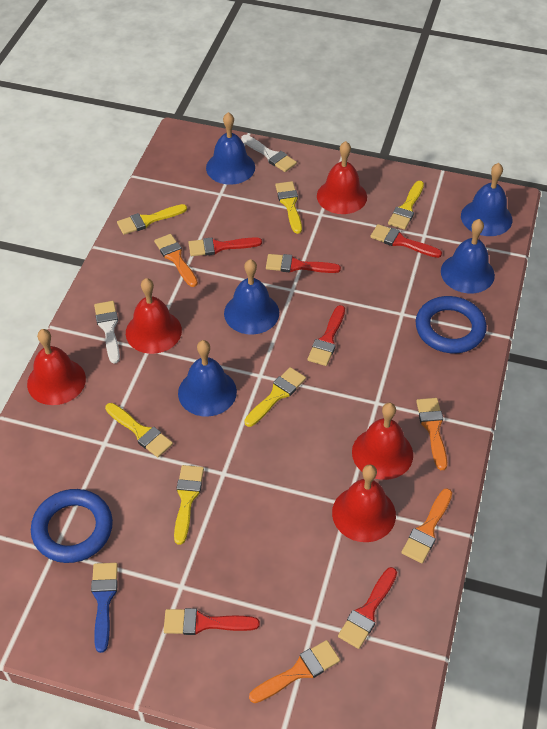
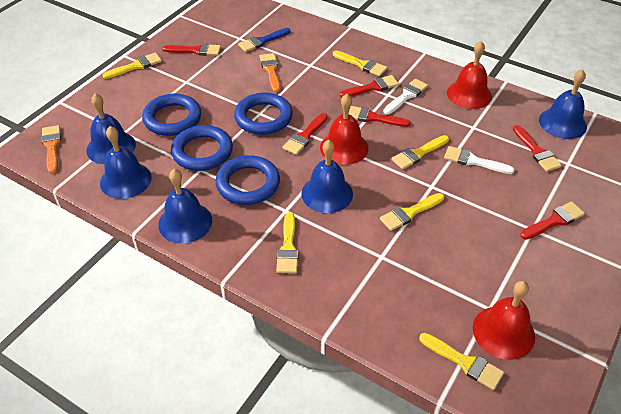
blue ring: [31,489,113,563] [416,296,487,353] = 2 -> [142,94,201,136] [171,125,233,171] [215,155,280,205] [234,93,293,135] = 4
orange brush: [154,234,198,287] [249,640,340,703] [401,488,452,563] [416,398,447,470] = 4 -> [41,125,61,174] [260,53,280,92] = 2
red bell: [27,329,86,405] [126,278,182,354] [317,141,367,214] [332,464,396,542] [352,403,413,480] = 5 -> [320,94,368,165] [447,41,492,109] [473,281,535,360] = 3

